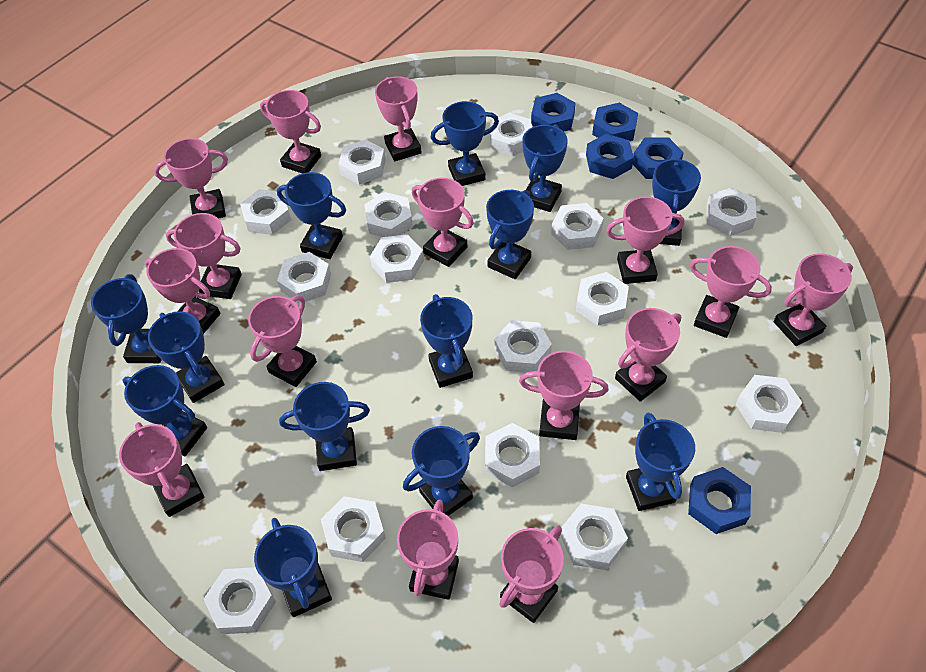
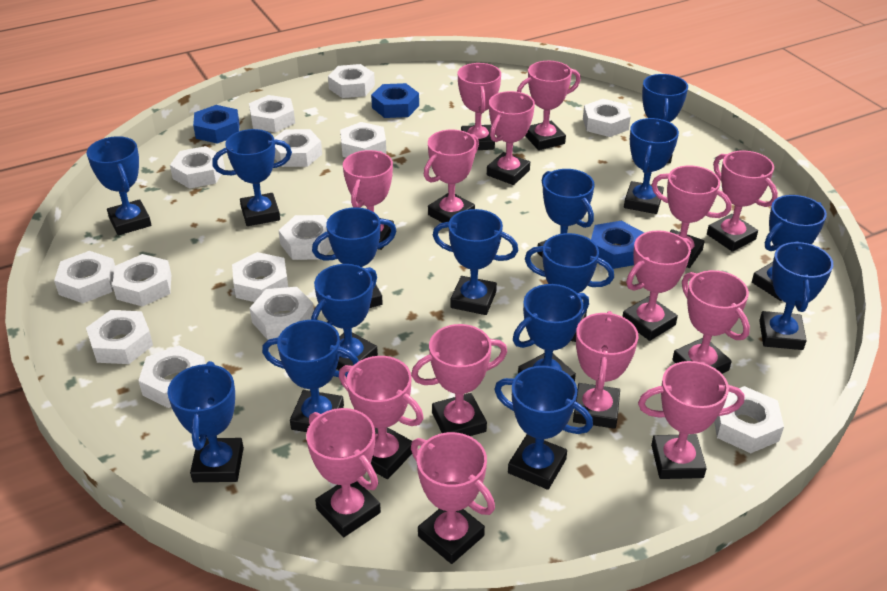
blue nut: [531,93,576,132] [586,134,634,179] [592,103,638,141] [633,138,684,179] [688,467,751,534] = 5 -> [193,105,239,144] [371,83,419,118] [591,221,644,269] = 3
blue trophy: [91,274,162,363] [122,365,207,456] [148,311,225,403] [254,518,332,617] [277,172,346,259] [279,382,370,471] [403,426,480,516] [420,294,473,388] [431,101,499,186] [486,190,534,279] [522,125,568,212] [626,412,695,511] [652,157,701,246] = 13 -> [87,136,151,235] [167,361,244,482] [212,129,292,226] [262,320,359,432] [311,264,378,370] [312,207,397,308] [433,209,518,315] [494,366,593,490] [513,284,589,381] [525,233,614,342] [537,169,595,258] [624,118,679,214] [642,74,688,163] [752,195,827,301] [759,241,833,350] = 15
white nut: [203,567,276,634] [240,189,291,235] [277,252,331,304] [321,496,386,562] [339,139,386,185] [364,192,413,237] [370,234,424,283] [485,423,540,488] [490,113,532,156] [494,320,552,373] [551,203,604,250] [560,504,628,570] [576,272,629,326] [706,187,756,236] [735,375,802,433] = 15 -> [54,251,115,303] [86,310,153,364] [112,254,171,307] [138,345,206,408] [170,146,225,189] [232,252,288,302] [249,95,295,132] [250,287,314,340] [274,129,322,167] [278,215,332,260] [328,64,375,98] [340,122,386,157] [583,99,631,137] [714,386,784,453] = 14

